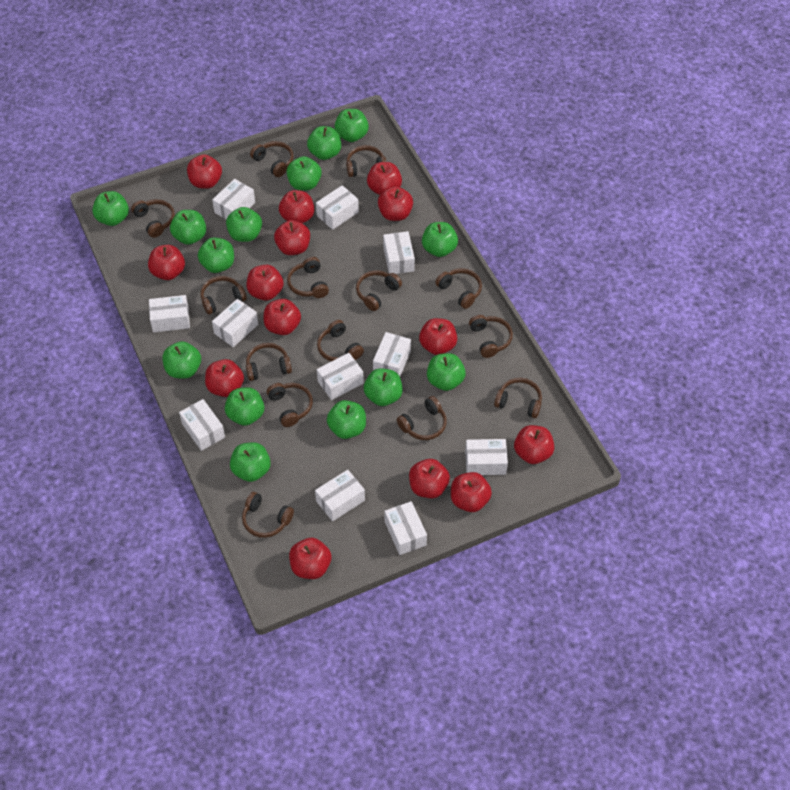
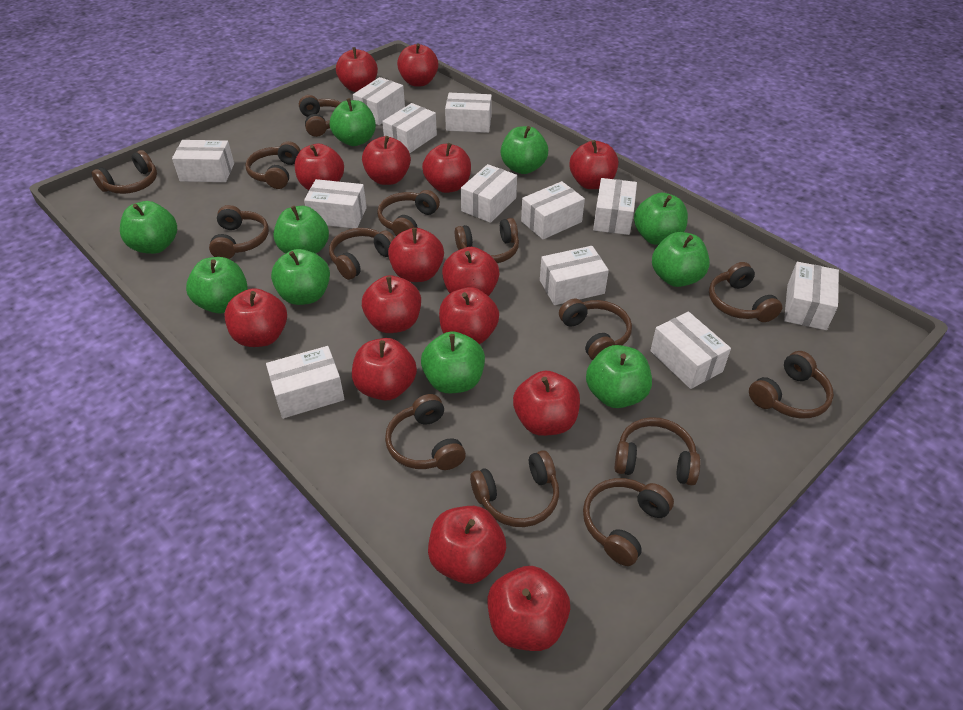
green apple: [92,191,129,226] [163,341,201,379] [170,210,206,245] [198,237,234,273] [225,387,264,426] [226,207,262,242] [230,442,271,482] [287,156,322,191] [307,126,341,160] [327,400,366,439] [334,109,369,142] [364,368,403,406] [422,222,458,257] [427,353,466,391] = 14 -> [120,201,177,254] [186,257,247,313] [271,249,330,305] [273,206,329,254] [330,98,376,146] [421,331,485,393] [501,126,548,174] [586,345,652,408] [634,193,688,245] [652,232,710,287] = 10
red apple: [148,245,185,280] [187,154,222,189] [205,359,244,397] [247,265,284,301] [264,299,301,335] [274,220,310,255] [279,190,314,223] [289,538,331,579] [367,162,402,195] [378,186,413,221] [409,459,450,498] [419,318,457,355] [451,472,492,512] [514,425,554,464] = 14 -> [225,288,287,347] [295,144,344,190] [336,47,378,92] [352,338,417,401] [362,136,411,185] [362,275,421,333] [388,228,444,282] [397,43,438,87] [422,143,471,193] [428,506,506,584] [439,287,499,344] [442,247,499,296] [487,566,570,651] [513,371,580,436] [569,140,618,189] = 15
white box: [149,295,190,332] [179,399,225,451] [212,179,255,220] [212,299,258,347] [315,470,365,521] [316,185,359,230] [317,353,364,400] [373,332,411,376] [383,231,415,274] [384,501,427,555] [465,439,508,475] = 11 -> [172,140,234,182] [266,346,344,418] [304,179,367,228] [353,77,405,125] [382,103,437,153] [445,93,492,133] [461,164,517,223] [521,181,585,239] [540,246,609,305] [593,178,637,235] [650,312,731,389] [784,262,839,330] = 12

